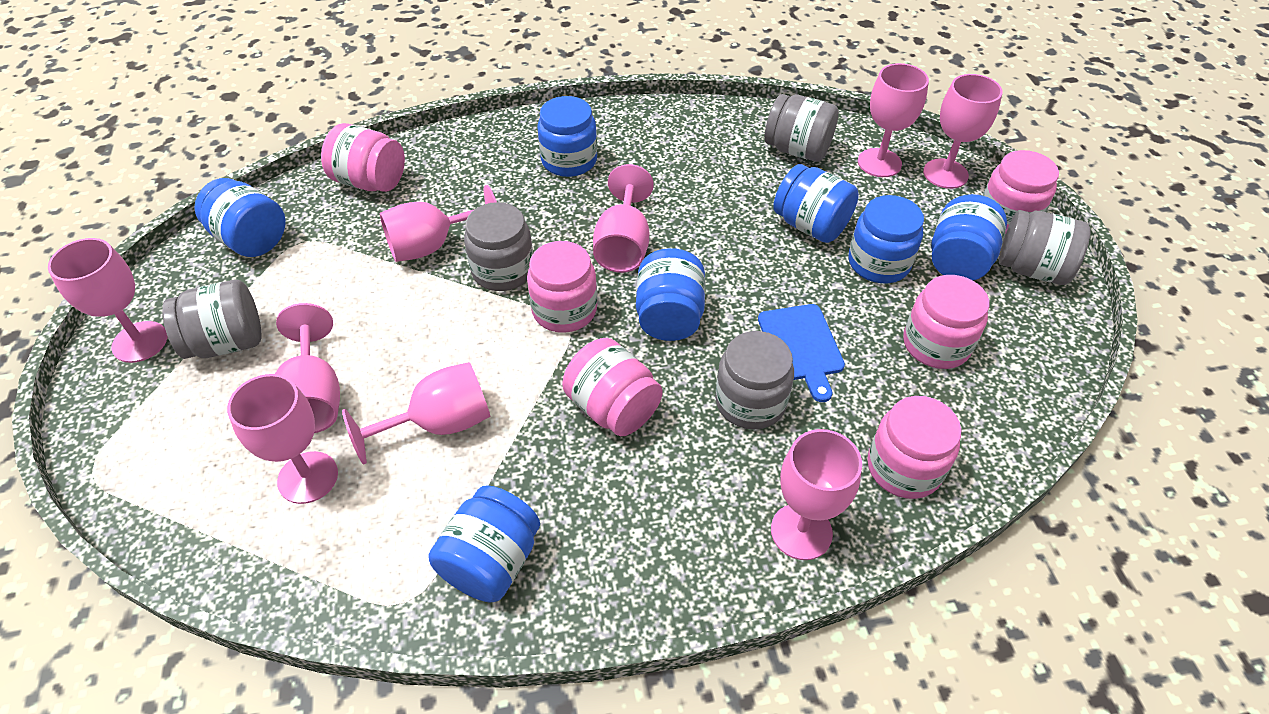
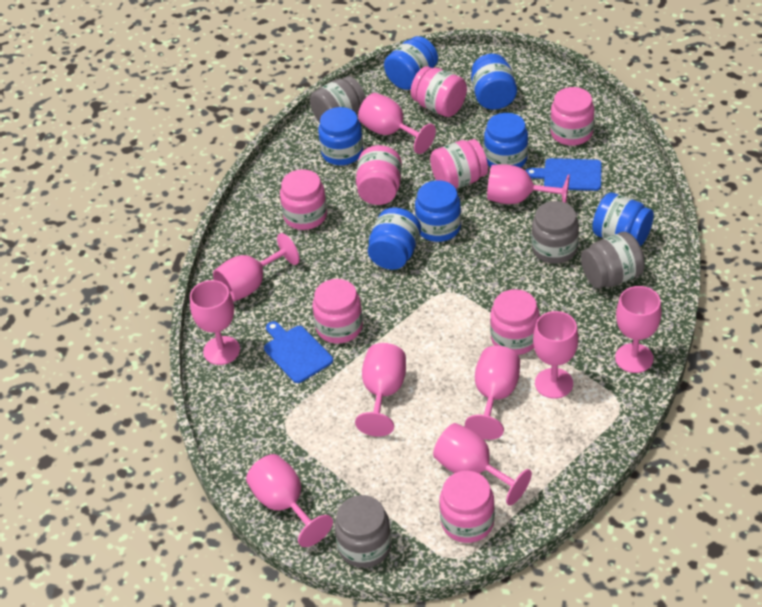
blue cutting board: [758,304,845,402] = 1 -> [264,321,333,383] [525,158,602,191] = 2
grey jar: [162,280,262,359] [464,202,533,291] [715,331,794,430] [764,94,839,162] [999,210,1091,285] = 5 -> [310,76,366,122] [334,495,391,568] [531,201,579,264] [581,232,645,289] = 4
pink goblet: [48,238,168,363] [227,374,338,504] [275,303,340,433] [342,362,490,465] [380,185,497,262] [593,164,654,273] [771,429,862,560] [858,63,929,177] [923,74,1002,189] = 9 -> [190,280,240,365] [213,233,300,302] [246,454,333,547] [355,343,406,437] [358,93,436,154] [433,423,532,506] [465,346,520,440] [487,165,570,204] [533,311,578,399] [615,286,662,373] = 10
pink jar: [321,123,405,192] [527,241,597,333] [562,338,663,436] [867,396,962,499] [903,275,990,369] [983,150,1059,234] = 6 -> [280,169,327,230] [312,279,363,344] [356,145,402,205] [411,66,467,117] [430,139,488,189] [440,471,495,543] [490,289,540,355] [550,87,594,146] = 8

